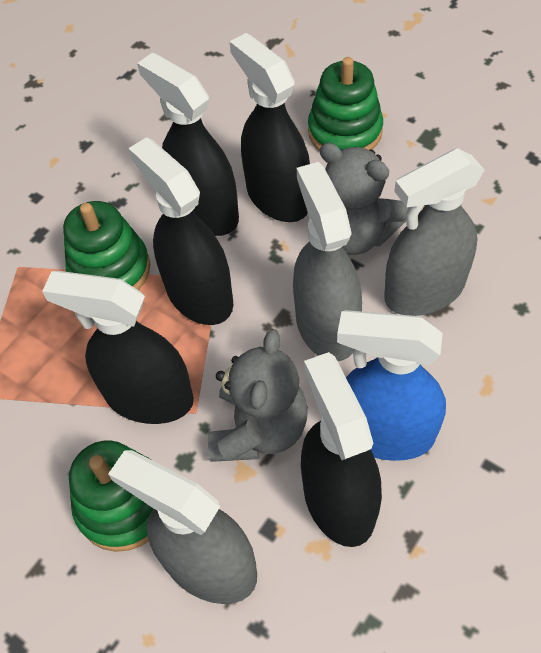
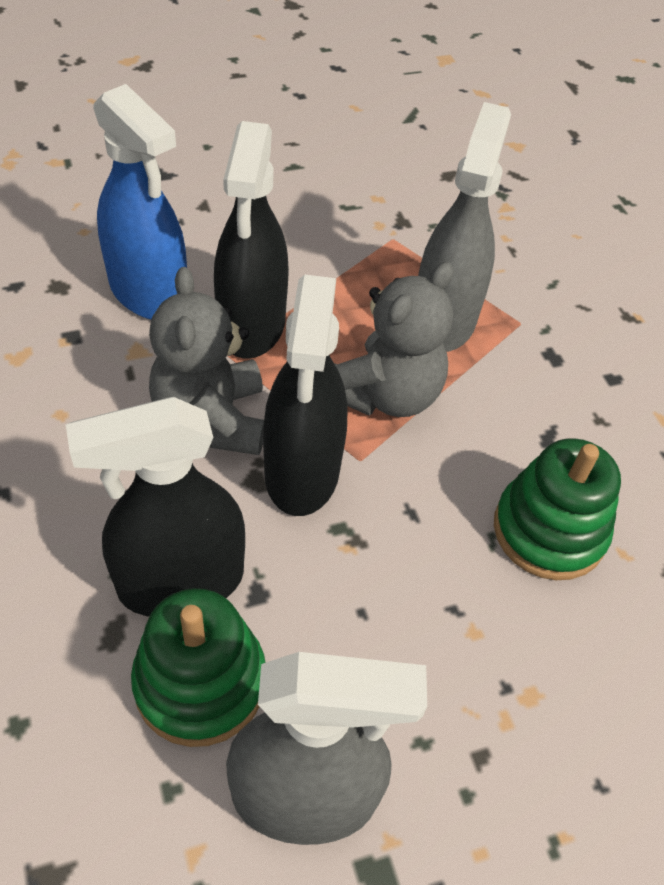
black spray bottle: [42,271,194,424] [128,137,233,325] [137,53,239,236] [229,33,310,222] [301,352,382,547] = 5 -> [66,397,245,617] [214,121,289,358] [263,275,348,516] = 3
green stacking toy: [63,201,150,290] [69,440,154,552] [308,57,383,151] = 3 -> [131,588,265,747] [494,438,621,580] = 2
grey spray bottle: [108,450,257,604] [293,162,362,361] [384,148,484,316] = 3 -> [226,652,427,845] [418,102,511,352] = 2

